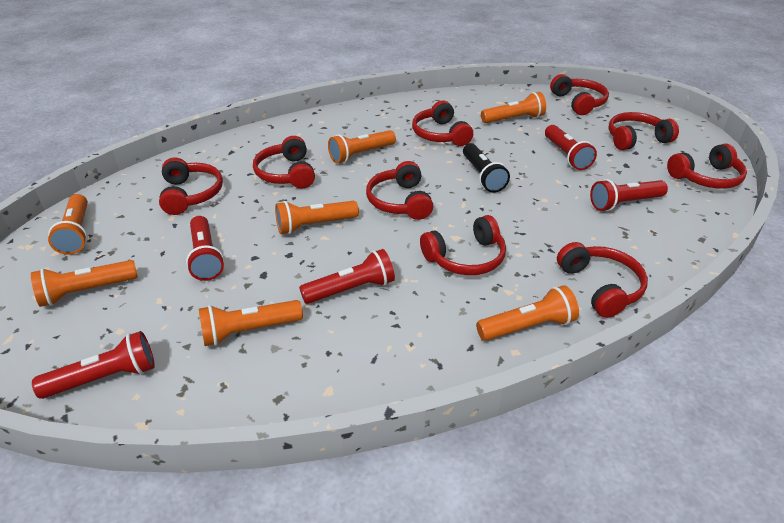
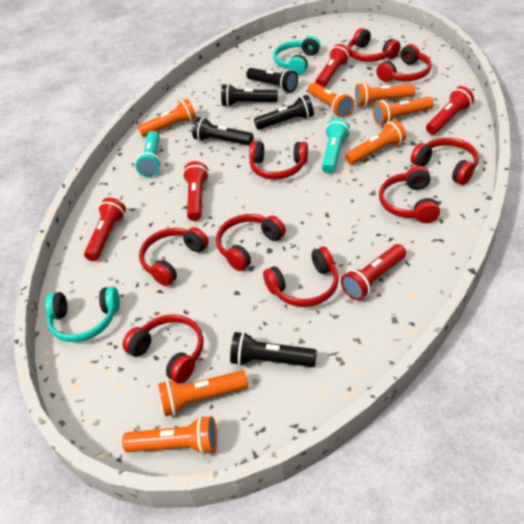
black flashlight: [463,143,510,193] = 1 -> [192,117,254,145] [221,84,278,107] [230,332,317,367] [246,68,298,92] [254,95,314,130] = 5
turquoise flashlight: none = 0 -> [135,131,161,177] [322,118,350,174] = 2
turquoise headphones: none = 0 -> [45,286,120,342] [273,36,320,75] = 2

